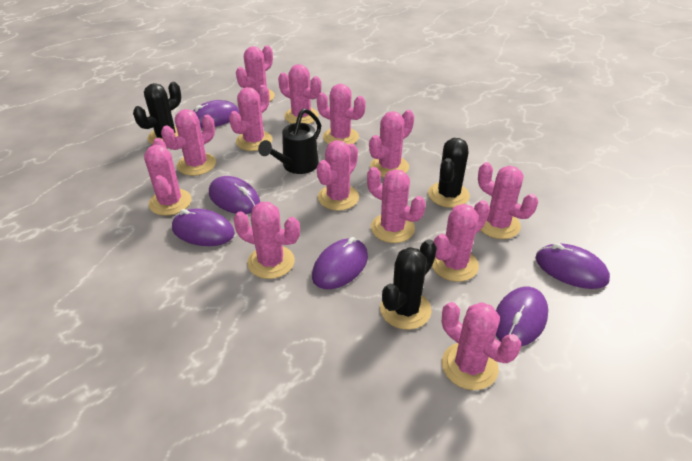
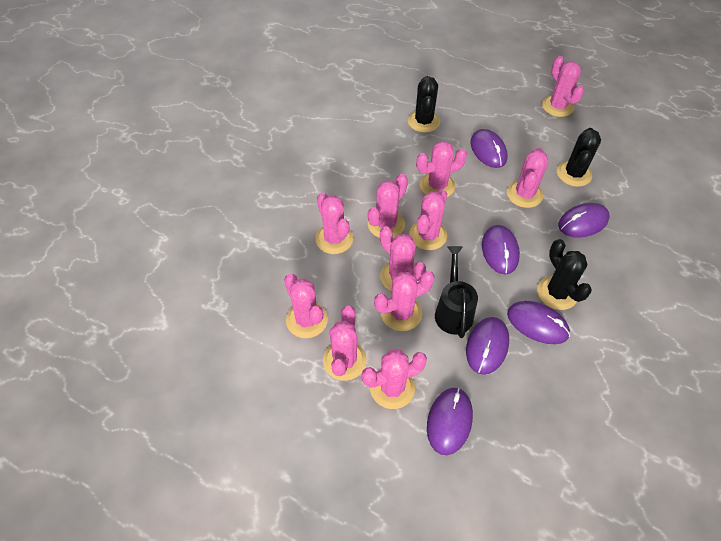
pink cactus: [144,138,192,216] [161,109,216,176] [229,85,272,151] [233,202,300,279] [236,45,275,102] [278,64,321,124] [317,84,366,145] [317,140,359,211] [367,167,426,243] [369,110,414,178] [432,200,490,282] [442,302,521,390] [478,162,538,239] = 13 -> [284,274,328,338] [315,192,353,254] [323,306,367,381] [362,350,427,409] [368,174,408,238] [374,271,434,331] [380,226,426,291] [409,189,447,250] [416,141,467,197] [507,148,548,208] [542,56,584,117] = 11

